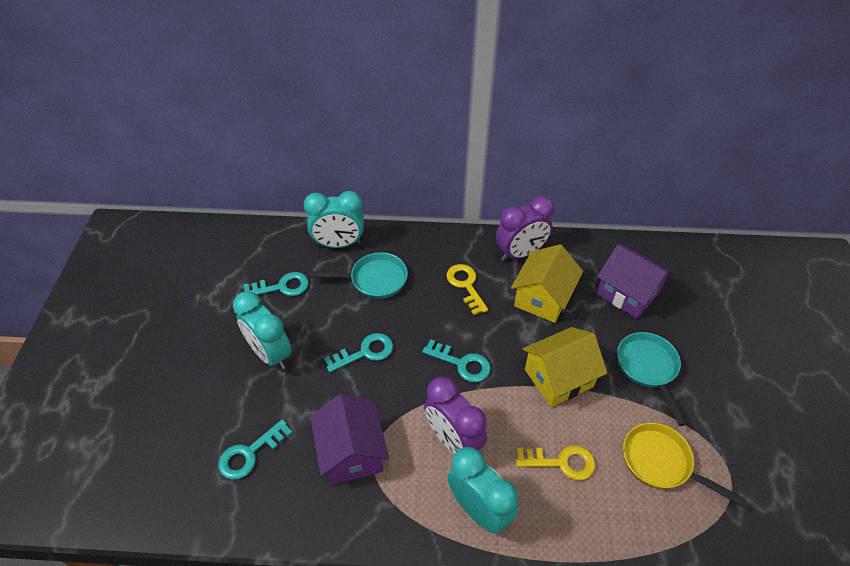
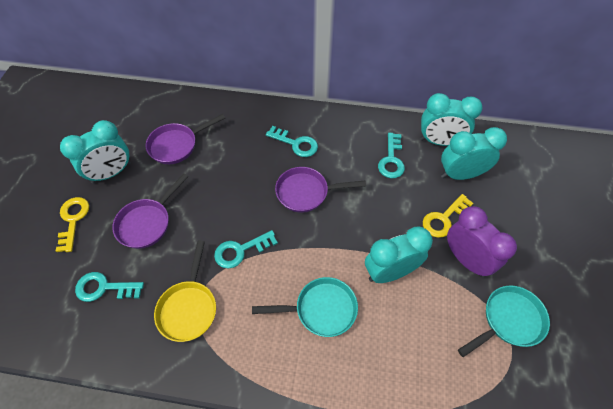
purple clock: [424,377,487,454] [496,196,554,261] = 2 -> [447,206,517,277] = 1
purple house: [310,394,389,485] [597,244,673,319] = 2 -> none = 0
purple pan: none = 0 -> [112,173,188,249] [146,114,225,164] [275,167,366,213] = 3
turquoise clock: [233,291,292,370] [304,191,364,248] [448,447,519,534] = 3 -> [60,120,131,183] [365,227,433,283] [420,93,482,146] [441,127,507,180] = 4
yellow house: [511,244,583,323] [523,327,607,407] = 2 -> none = 0

